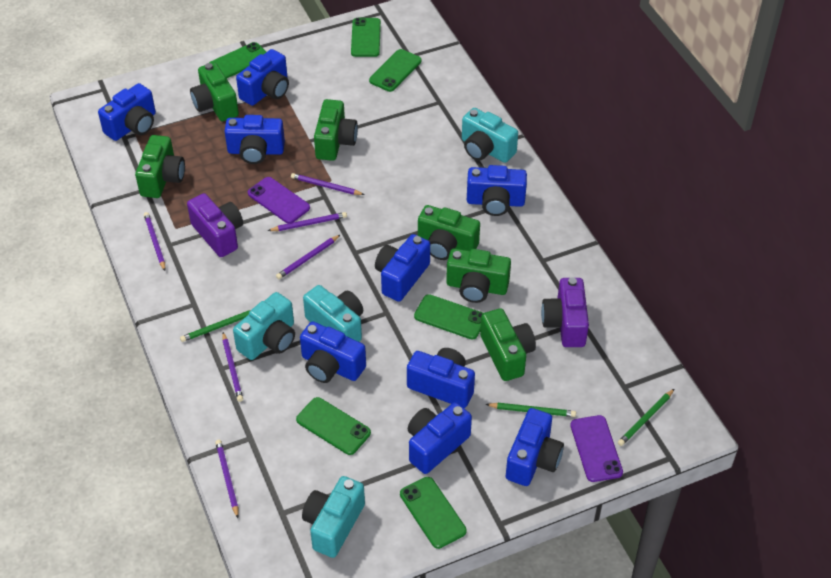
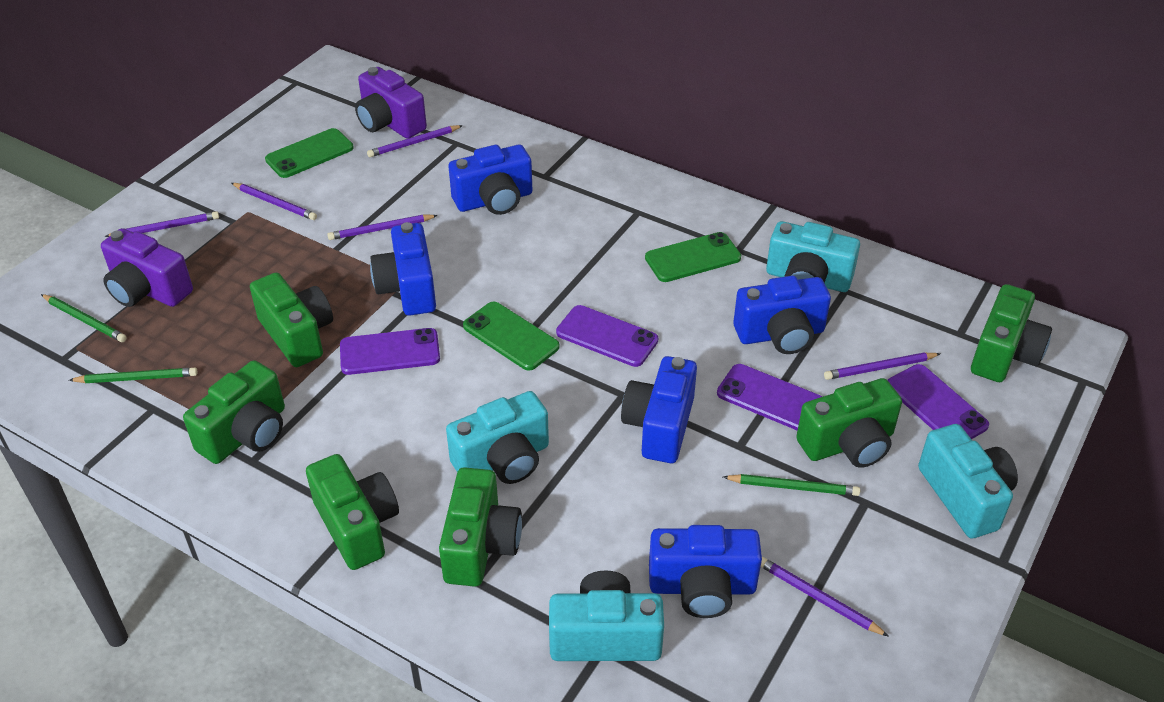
blue camera: [98,83,156,141] [224,115,285,164] [236,49,289,106] [300,321,366,383] [375,234,430,302] [407,348,475,408] [408,402,472,474] [467,165,527,216] [506,408,564,486] = 9 -> [370,222,436,316] [448,145,533,215] [621,356,697,463] [649,525,762,618] [733,276,831,354] = 5
green phone: [209,42,266,79] [296,397,371,455] [351,18,381,57] [369,49,422,92] [400,477,467,549] [414,294,483,340] = 6 -> [265,128,354,178] [463,302,560,371] [645,232,741,282] = 3
purple phone: [248,177,310,224] [570,415,623,482] = 2 -> [340,328,440,375] [556,305,658,367] [717,364,822,430] [888,364,989,439] = 4

